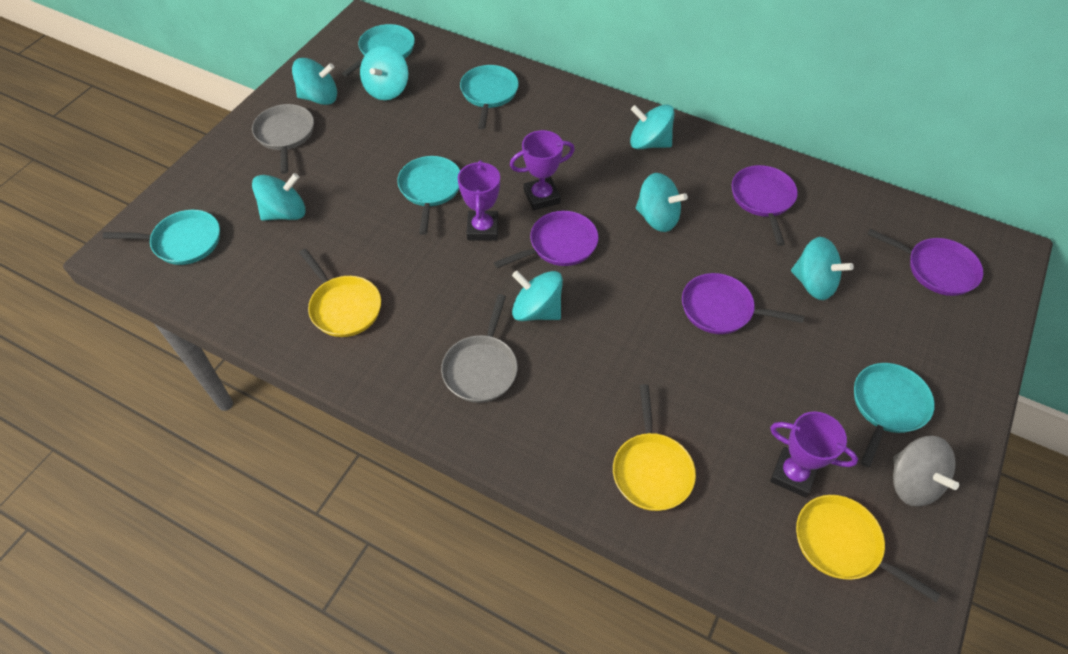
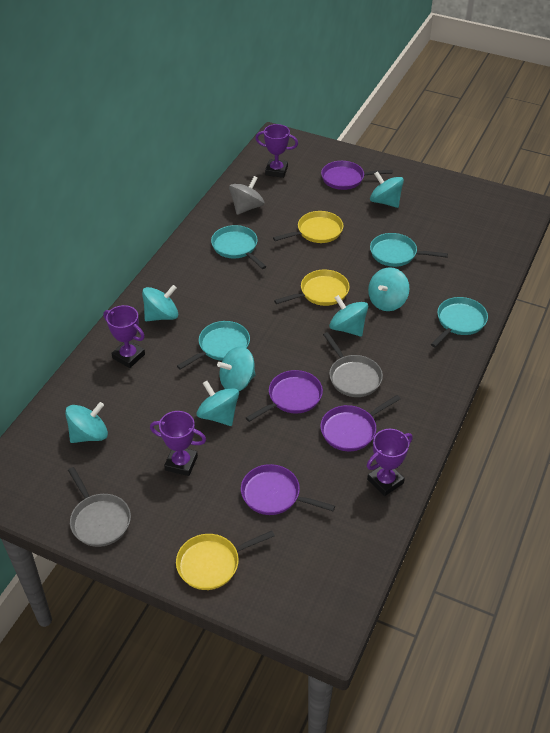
purple trophy: [458,160,500,240] [510,130,575,211] [770,411,858,498] = 3 -> [103,305,145,368] [150,411,206,476] [255,124,298,178] [367,429,413,496] = 4
turquoise pan: [102,210,220,265] [342,24,415,77] [397,156,460,235] [460,65,519,130] [854,363,935,468] = 5 -> [177,321,250,370] [211,225,267,269] [370,233,448,267] [431,297,488,347] = 4

